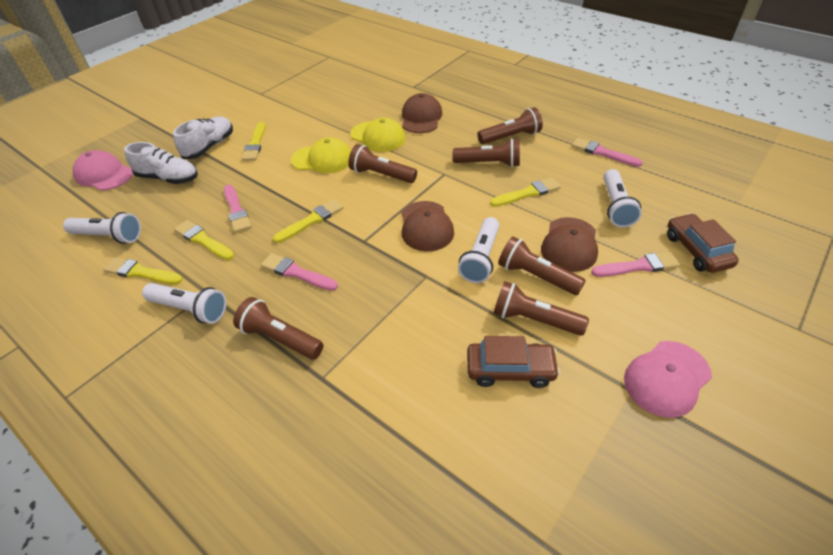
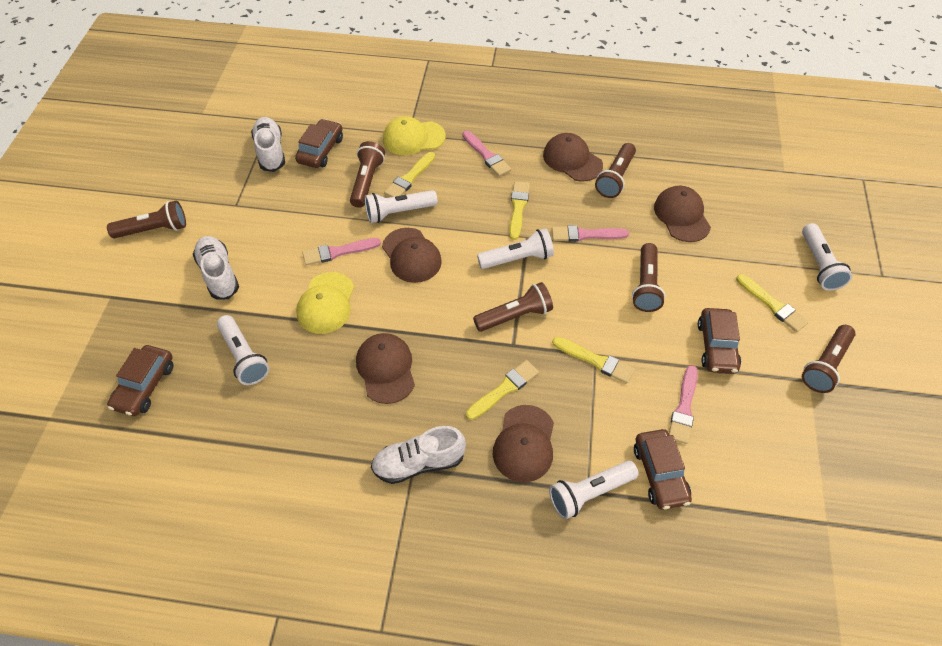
brown cap: [401,201,454,251] [402,93,442,133] [541,217,598,272] = 3 -> [356,333,415,404] [382,228,442,283] [493,405,554,482] [543,133,603,182] [654,186,711,242] = 5
brown car: [467,336,560,388] [667,213,739,273] = 2 -> [107,345,174,416] [295,119,343,168] [634,429,692,510] [698,308,741,374] = 4
pink cap: [73,150,133,191] [624,341,712,418] = 2 -> none = 0
white flashlight: [63,212,141,244] [142,283,227,324] [458,217,499,283] [603,169,642,227] = 4 -> [217,315,269,385] [365,190,437,223] [477,228,554,269] [549,461,639,519] [802,223,852,291] = 5
white shoe: [124,142,198,184] [173,117,233,159] = 2 -> [193,236,239,299] [251,117,285,172] [371,426,466,484] = 3

